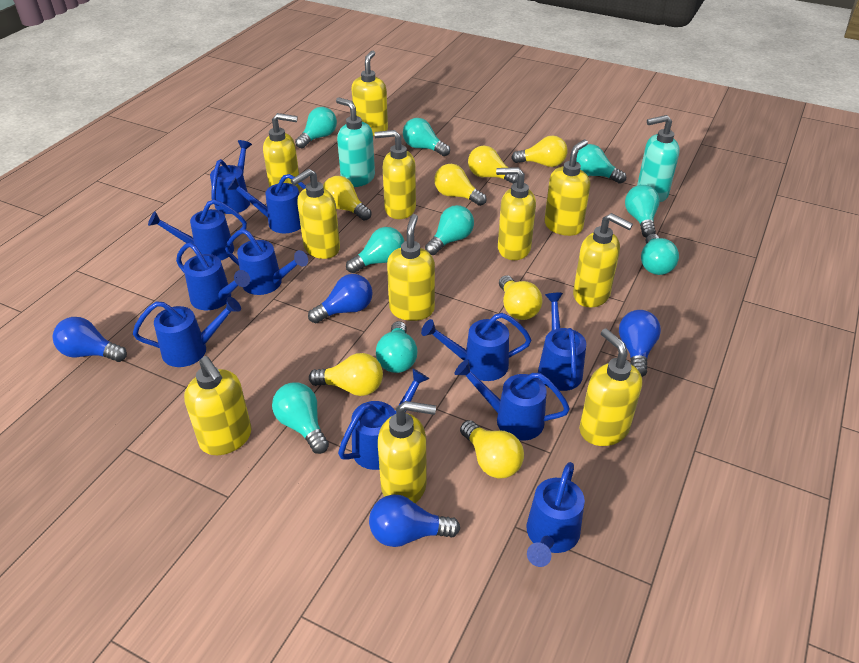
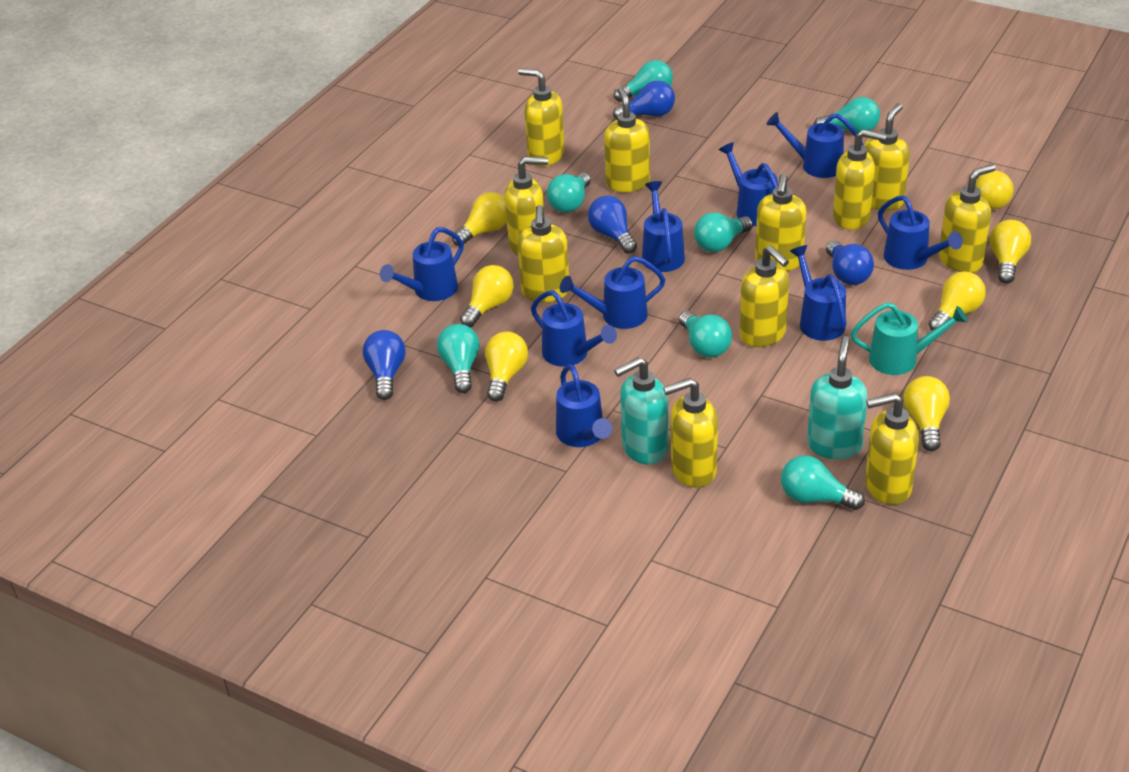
blue watering can: [133,297,241,367] [148,199,247,260] [176,242,250,310] [210,140,252,214] [225,229,308,295] [227,174,306,233] [338,369,429,470] [421,313,531,381] [455,360,570,441] [527,462,585,567] [538,293,586,391] = 11 -> [380,227,464,301] [531,290,617,367] [556,364,612,447] [560,256,666,329] [642,181,685,272] [719,142,778,226] [766,112,864,178] [790,245,846,341] [878,195,963,270] = 9
turquoise light bulb: [272,382,329,454] [295,107,337,148] [346,227,404,273] [376,321,418,373] [403,118,450,156] [425,205,474,255] [576,144,626,184] [625,185,660,238] [641,234,679,275] = 9 -> [437,324,480,393] [547,173,591,212] [614,60,673,102] [679,311,732,357] [694,212,753,252] [781,455,865,510] [813,97,880,133] = 7
turquoise watering can: none = 0 -> [851,302,968,375] = 1

